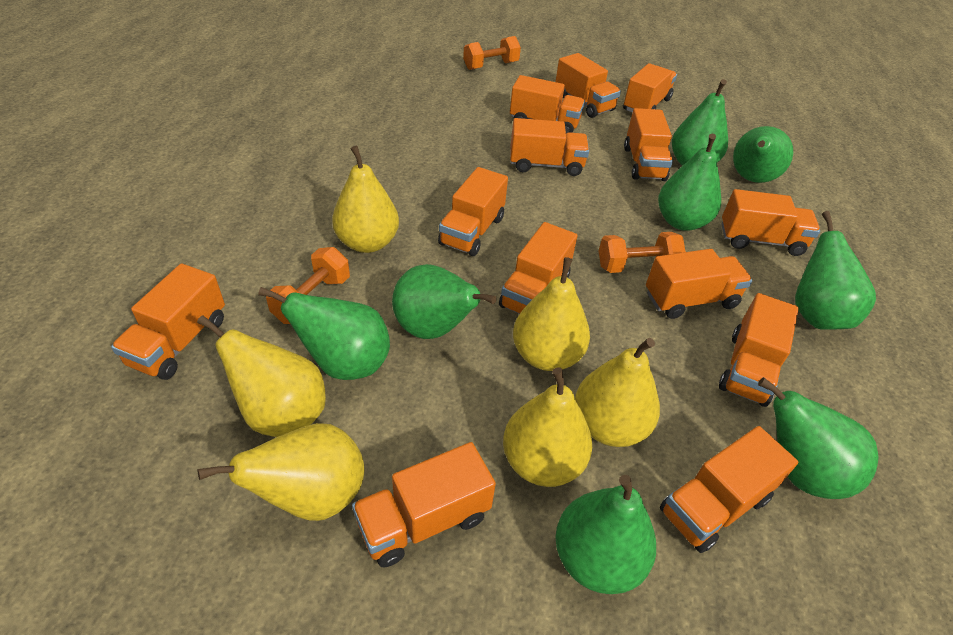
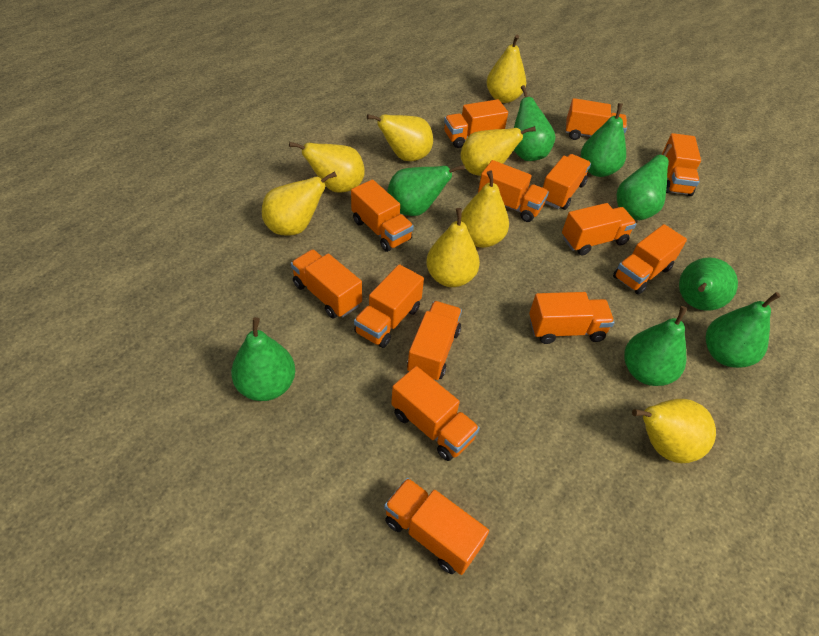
orange dumbbell: [266,247,350,324] [463,36,521,70] [599,232,686,273] = 3 -> none = 0
orange truck: [111,263,225,380] [352,442,496,567] [438,167,508,256] [499,222,578,314] [510,75,585,133] [510,118,589,176] [555,53,621,118] [623,63,677,113] [624,108,673,181] [646,249,752,319] [660,426,798,553] [719,293,799,407] [721,189,820,256] = 13 -> [291,249,362,318] [351,179,414,252] [354,264,424,348] [384,478,489,575] [391,366,480,461] [407,301,462,380] [444,99,508,148] [478,160,549,222] [529,292,615,344] [543,154,591,210] [562,203,637,255] [566,98,627,140] [613,224,687,295] [662,133,701,196] = 14
yellow pear: [197,315,326,437] [197,423,364,521] [332,146,399,253] [503,367,592,487] [513,257,590,371] [575,338,660,447] = 6 -> [262,171,337,236] [289,142,365,193] [367,114,433,161] [426,208,480,287] [460,126,536,176] [461,171,509,248] [487,35,526,103] [632,399,716,463] = 8

